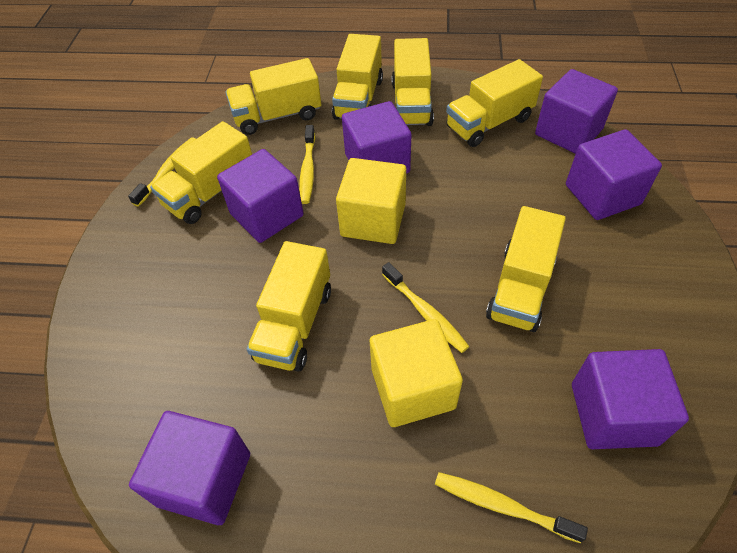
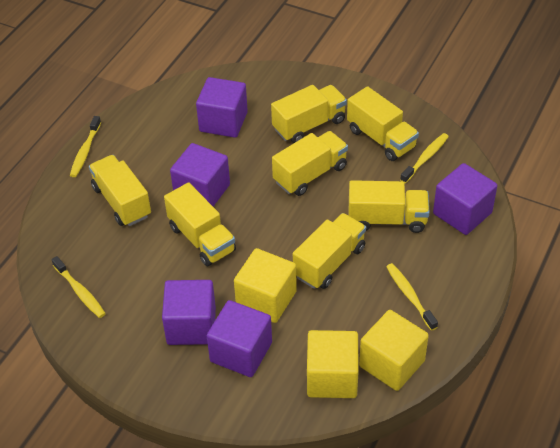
purple cube: [129,411,250,525] [217,149,304,243] [342,101,411,174] [535,69,618,154] [566,129,662,220] [572,349,689,449] = 6 -> [162,280,216,345] [170,143,230,206] [196,77,248,138] [207,300,272,377] [433,163,497,235] = 5
yellow cube: [336,158,406,244] [370,319,463,427] = 2 -> [234,248,297,323] [307,330,359,398] [359,310,429,391] = 3

